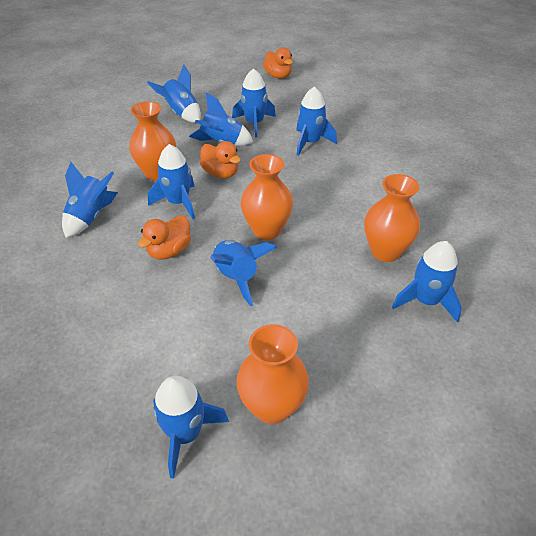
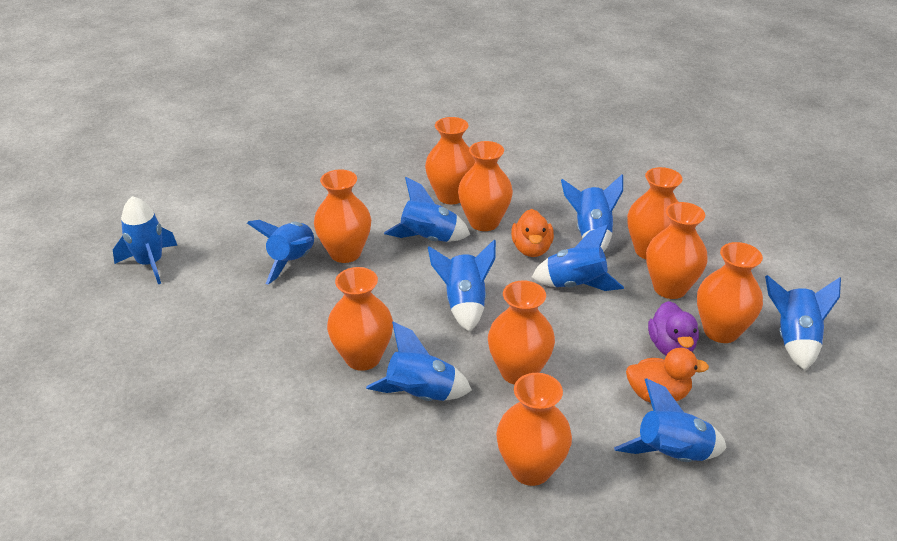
orange duck: [138,216,191,259] [200,141,241,178] [263,47,293,79] = 3 -> [511,209,554,257] [626,348,709,403] = 2
orange vase: [129,101,176,181] [236,324,309,424] [241,154,293,240] [364,174,420,262] = 4 -> [314,169,371,263] [327,267,393,371] [425,117,475,204] [458,141,513,231] [488,280,555,385] [496,373,572,486] [627,167,683,259] [646,202,708,299] [697,242,763,343] = 9
purple duck: none = 0 -> [648,301,699,356] = 1

